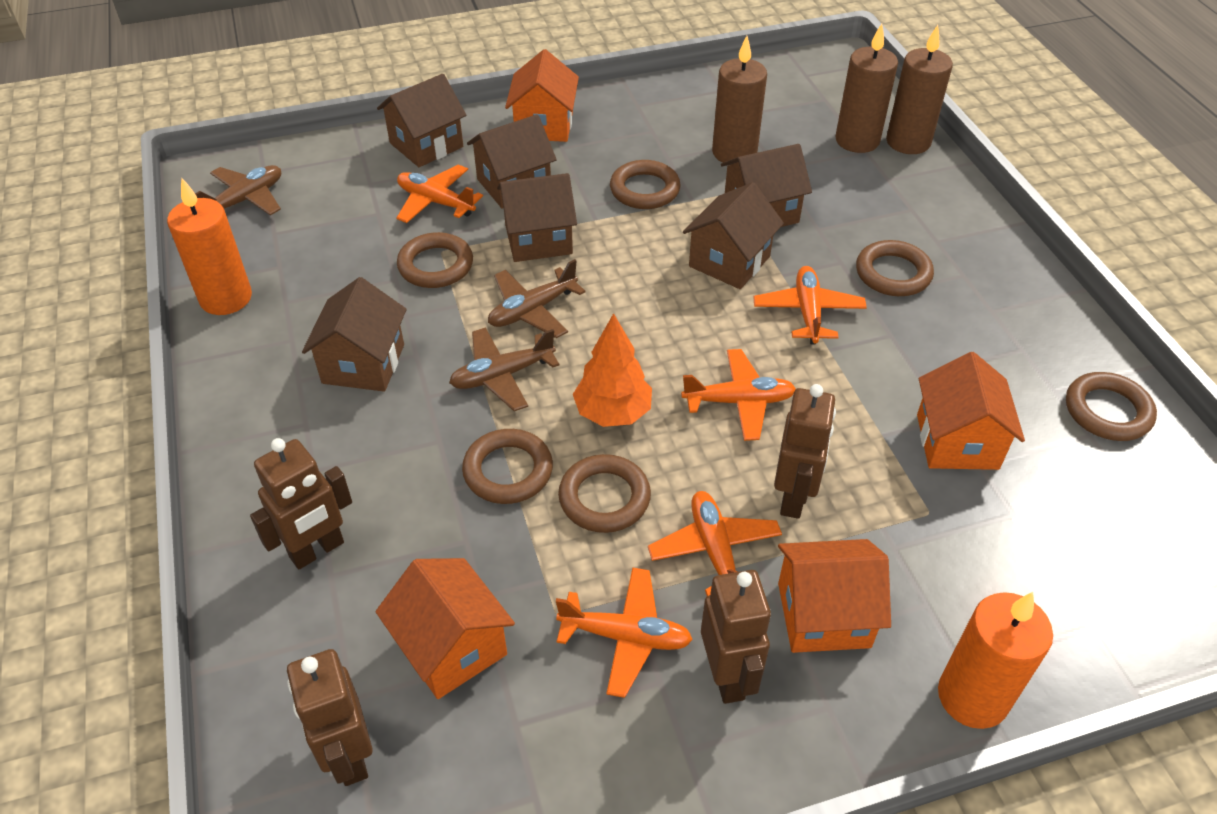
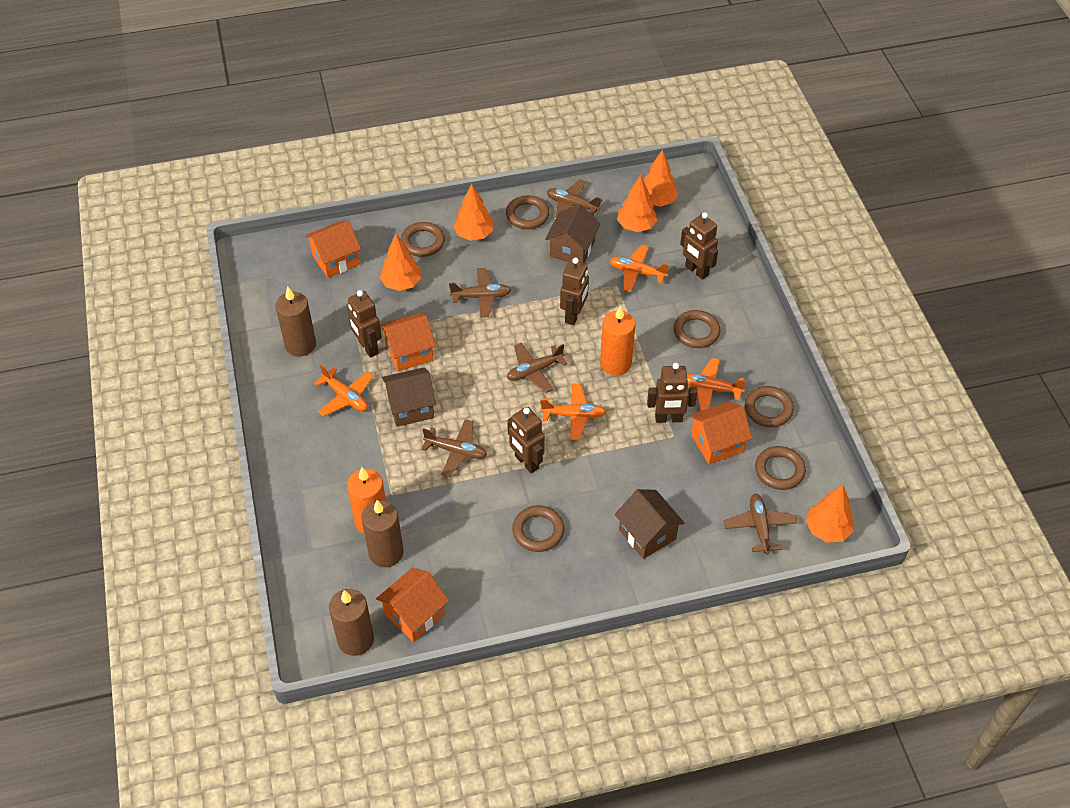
brown house: [302,277,407,392] [377,74,466,167] [467,114,557,209] [497,173,577,262] [683,182,784,289] [721,144,812,227] = 6 -> [382,367,436,427] [545,204,601,263] [615,489,685,559] = 3
brown plane: [195,165,281,215] [449,327,559,411] [488,259,586,338] = 3 -> [421,419,487,477] [449,268,511,318] [507,342,568,393] [546,179,603,219] [724,494,798,555] = 5
brown robot: [250,438,352,569] [287,649,373,786] [701,570,771,704] [774,384,836,519] = 4 -> [348,290,382,358] [507,407,545,473] [560,258,589,325] [647,363,697,423] [680,212,718,280] = 5
orange plane: [396,165,483,223] [556,568,693,698] [648,491,782,596] [681,349,796,441] [753,266,867,345] = 5 -> [314,365,374,417] [540,384,606,440] [609,245,669,292] [687,358,746,411] = 4
orange tree: [573,313,652,427] = 1 -> [379,233,422,291] [453,183,494,241] [617,175,657,232] [644,149,678,207] [806,485,854,543] = 5

